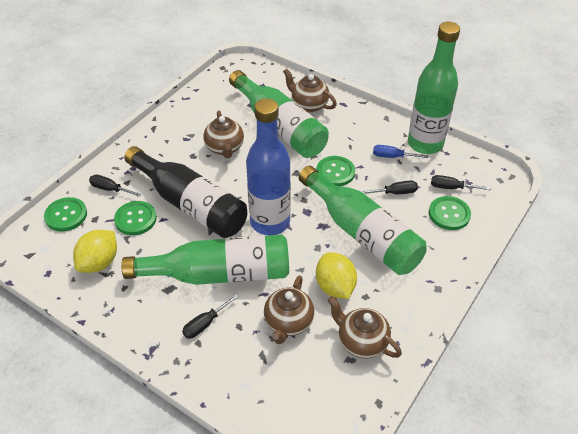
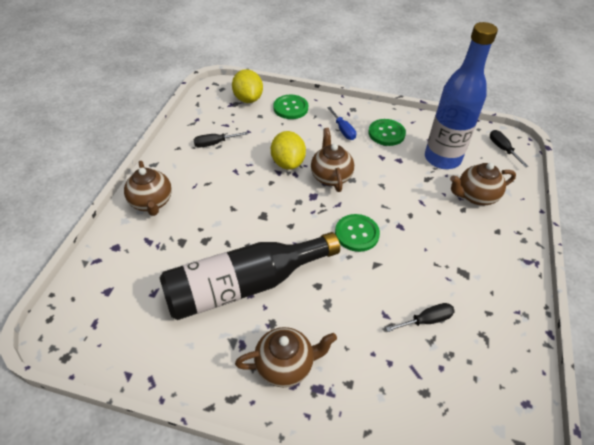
black screwdriver: [89,175,141,197] [182,294,239,339] [361,180,418,194] [431,175,490,190] = 4 -> [193,132,248,148] [386,303,455,332] [490,130,528,167] = 3
green bottle: [121,235,289,285] [229,70,329,158] [299,165,427,275] [408,22,460,154] = 4 -> none = 0
green button: [44,197,87,232] [114,201,157,235] [316,156,355,186] [429,196,471,230] = 4 -> [273,95,308,119] [335,214,380,252] [368,119,406,146] = 3

